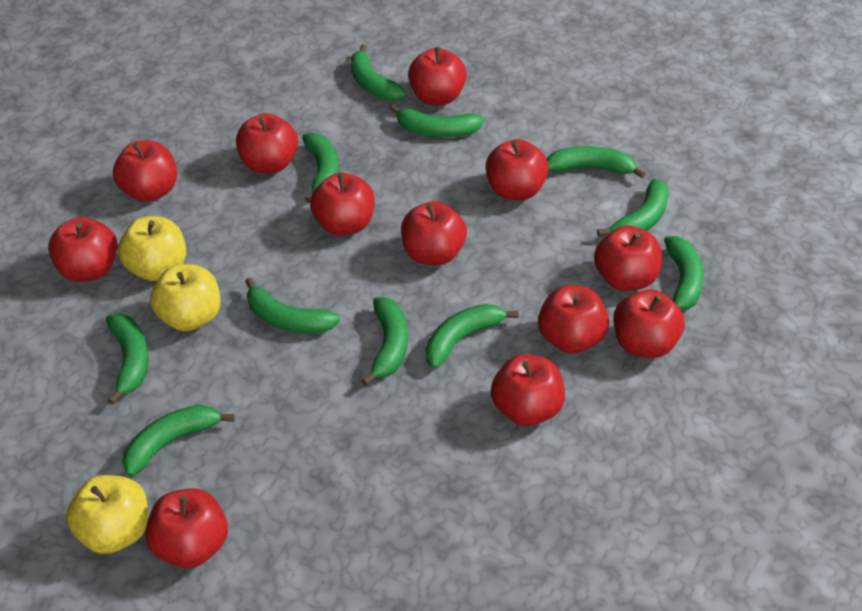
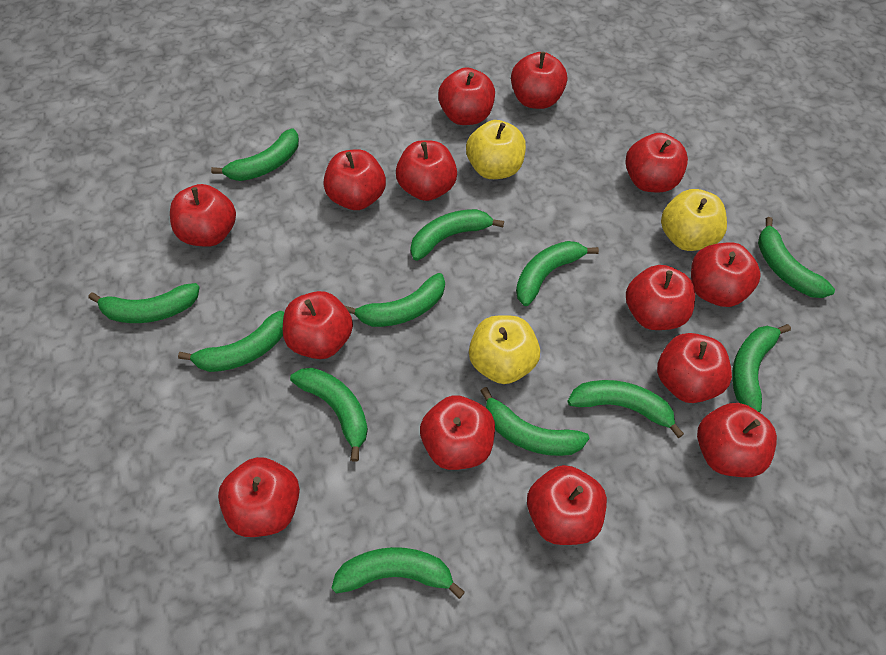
green banana: [106,313,149,404] [122,405,235,477] [245,278,340,334] [302,132,339,203] [350,44,406,101] [361,297,408,386] [389,104,484,137] [426,304,519,369] [547,146,646,178] [597,179,668,236] [664,236,704,310] = 11 -> [88,283,200,323] [178,311,284,372] [211,128,299,181] [290,368,368,462] [332,547,465,599] [345,273,445,327] [411,209,504,261] [480,387,589,456] [516,241,599,306] [567,380,684,438] [732,324,791,412] [758,217,835,298] = 12
red apple: [48,217,118,282] [113,141,177,202] [145,488,228,568] [236,113,298,174] [310,173,375,236] [401,201,467,266] [408,47,467,105] [485,139,549,201] [491,354,565,426] [538,285,609,354] [594,226,662,291] [613,289,685,358] = 12 -> [170,184,236,247] [218,457,300,537] [283,291,353,359] [323,149,386,210] [396,140,457,201] [420,395,495,470] [438,67,495,125] [511,52,567,109] [527,465,607,545] [626,133,688,192] [626,265,695,330] [657,333,732,403] [691,243,761,307] [697,403,777,477] = 14

